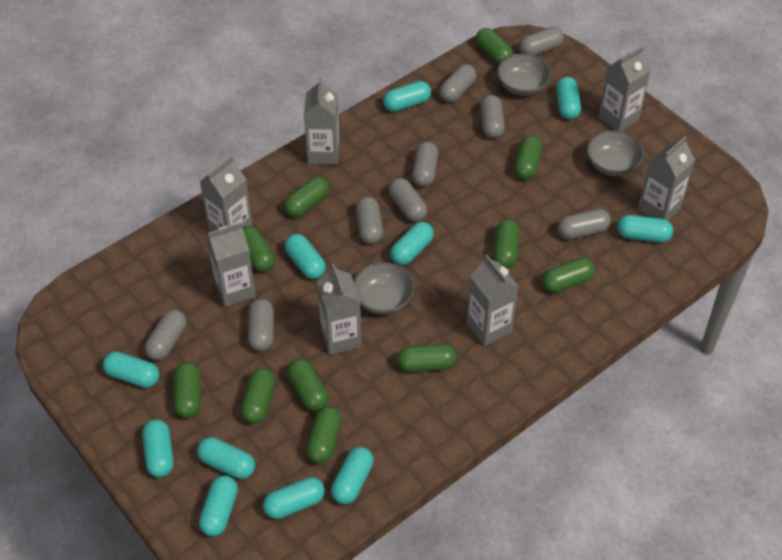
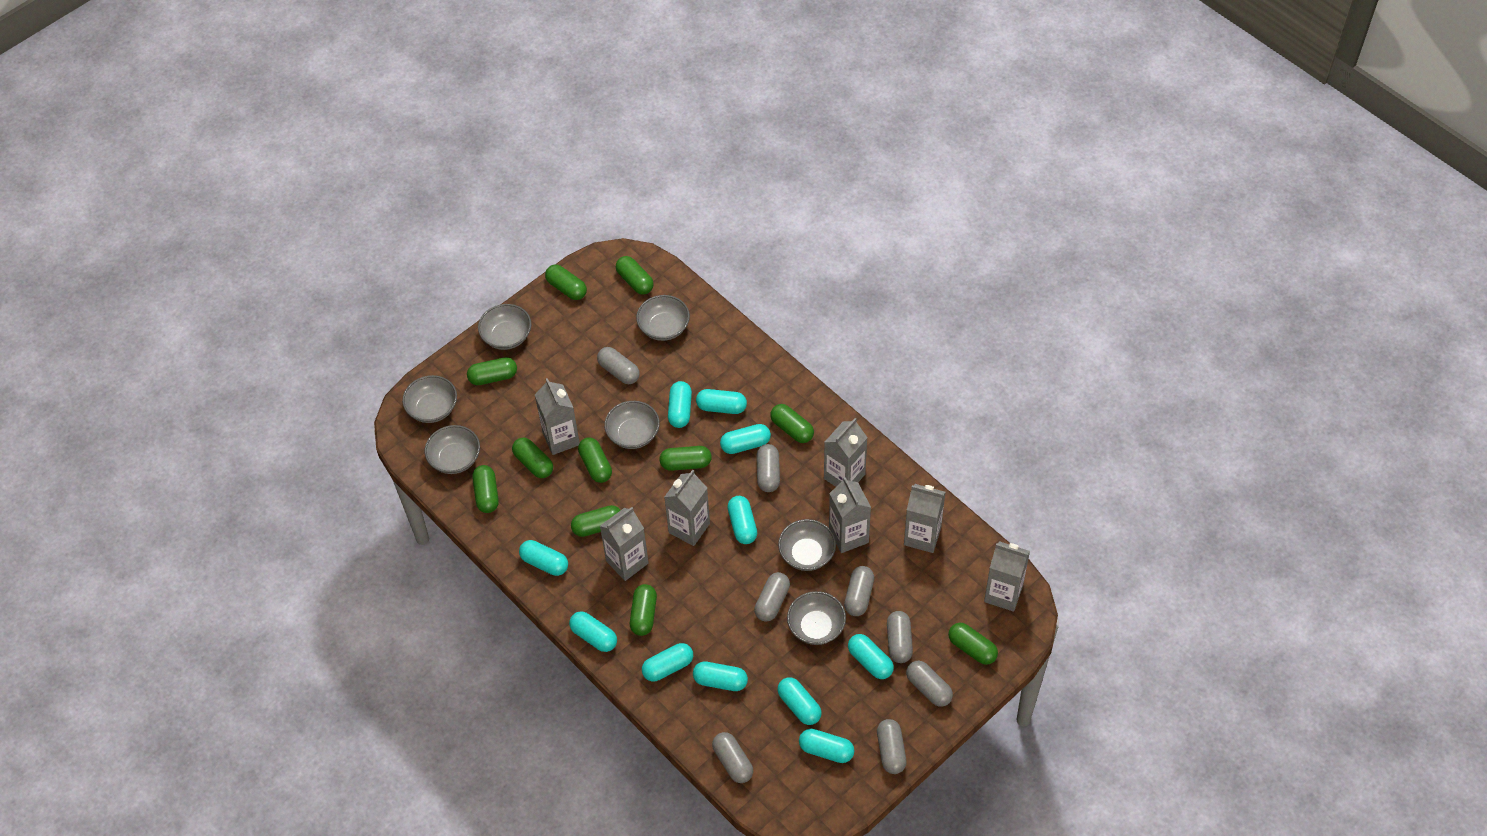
grey bowl: [353,262,414,315] [497,54,551,96] [587,131,644,176] = 3 -> [402,375,457,423] [425,425,480,474] [478,304,531,350] [604,401,660,449] [636,295,690,341] [778,519,836,571] [787,591,846,645] = 7
grey capsule: [145,310,187,361] [248,299,274,351] [356,196,383,244] [389,178,427,222] [412,142,438,187] [439,64,477,103] [480,95,505,138] [519,27,564,56] [558,209,611,240] = 9 -> [597,347,640,384] [712,732,753,783] [754,572,790,622] [756,444,780,492] [844,566,874,616] [877,719,907,774] [887,611,913,663] [906,661,953,707] = 8

